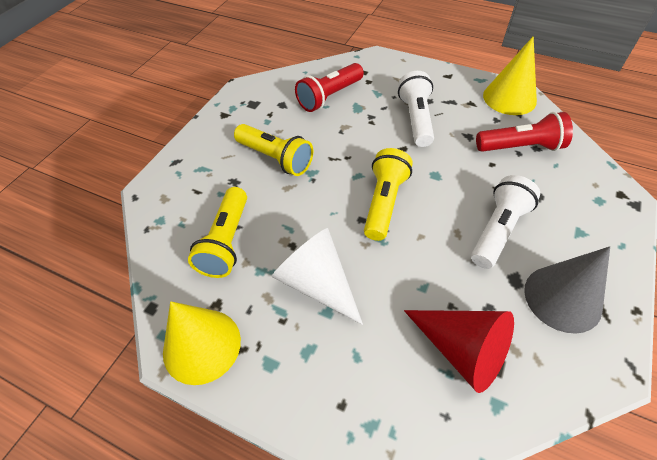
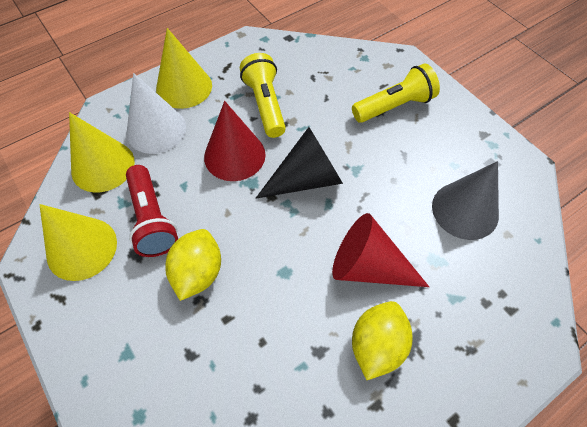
black cone: none = 0 -> [256,127,343,198] = 1
red cone: [404,310,514,393] = 1 -> [204,101,265,181] [332,213,429,287] = 2
red flashlight: [295,63,364,112] [476,112,573,152] = 2 -> [126,165,178,257] = 1
white flashlight: [398,71,434,147] [471,175,540,269] = 2 -> none = 0
yellow cone: [163,301,241,385] [483,36,537,115] = 2 -> [39,204,117,281] [69,112,135,192] [156,28,212,109] = 3
yellow flashlight: [188,187,247,278] [234,124,313,176] [364,148,413,241] = 3 -> [240,53,286,138] [352,64,440,123] = 2
yellow lemon: none = 0 -> [165,229,221,301] [352,301,413,380] = 2

